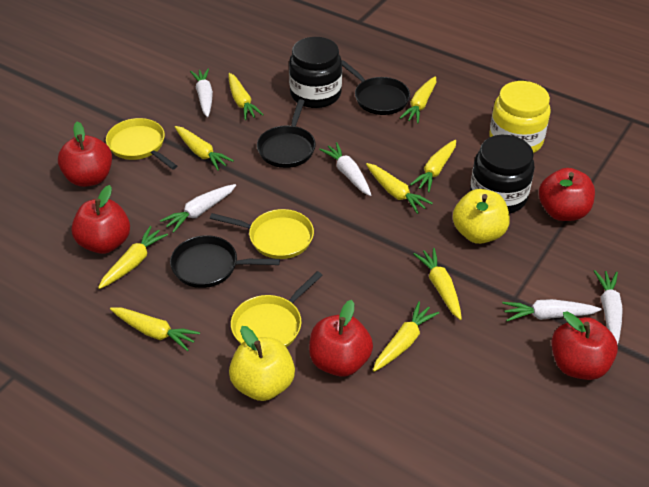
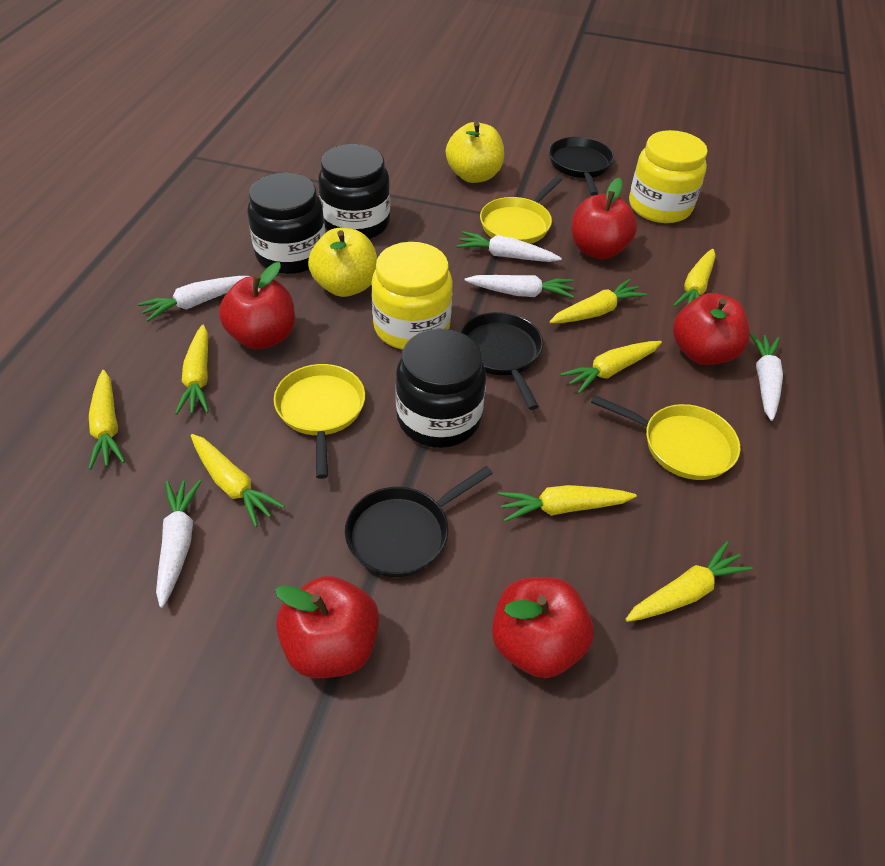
black jar: [289,37,342,108] [470,135,535,214] = 2 -> [247,173,325,274] [318,144,390,239] [396,329,486,448] = 3
yellow carrot: [98,226,168,289] [110,307,200,351] [175,126,234,171] [229,73,264,120] [366,163,433,214] [373,301,439,372] [400,76,436,123] [410,140,456,192] [413,248,462,320] = 9 -> [89,370,125,470] [175,324,209,415] [191,434,285,527] [498,485,637,522] [549,279,647,323] [560,341,662,394] [625,541,753,622] [673,249,715,307] = 8
yellow jar: [489,81,551,153] = 1 -> [371,242,453,349] [629,130,708,223] = 2

